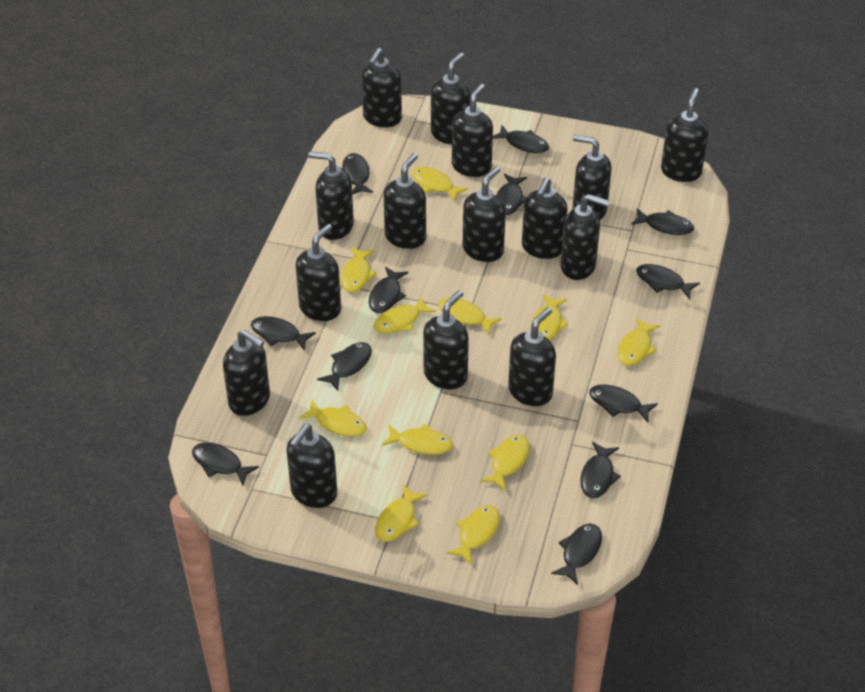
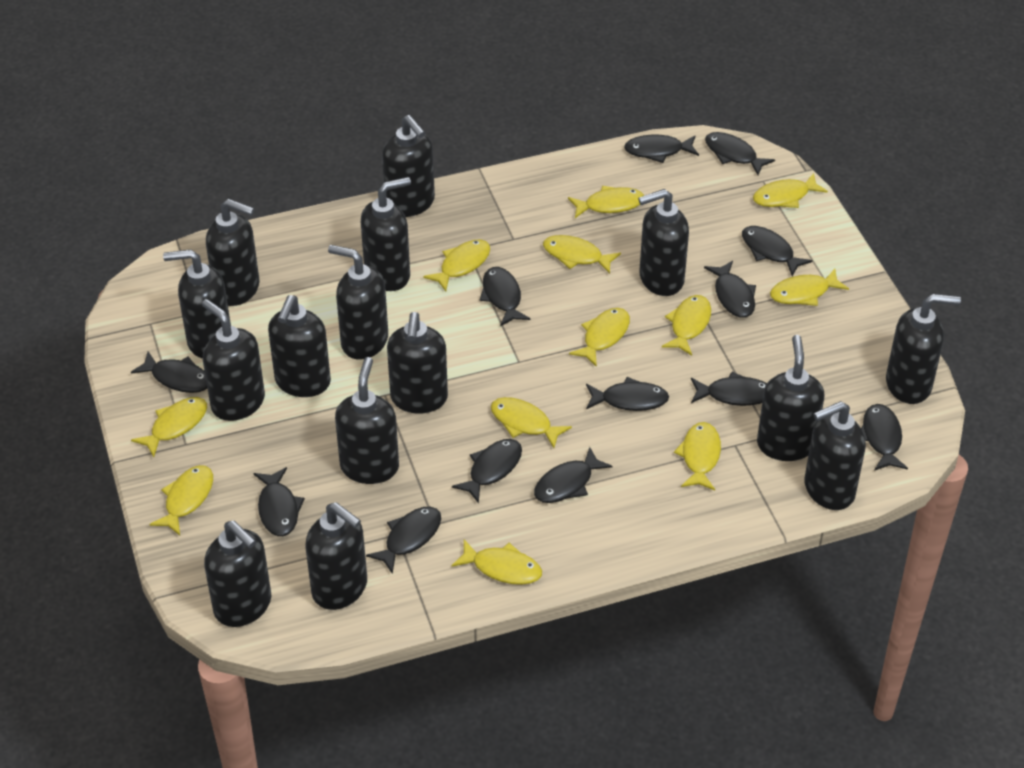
black fish: [192,443,259,485] [251,316,316,351] [317,342,372,391] [342,153,373,195] [369,267,409,313] [493,125,549,153] [496,174,527,215] [551,524,602,585] [580,442,621,498] [589,385,658,422] [631,208,694,235] [636,264,700,299] = 12 -> [131,352,207,393] [253,467,305,536] [366,507,441,574] [452,439,522,503] [480,267,530,326] [534,447,612,503] [586,377,669,411] [624,135,699,163] [691,372,767,406] [704,261,756,318] [705,132,775,175] [742,226,813,276] [861,404,908,471] = 13
yellow fish: [299,400,367,437] [341,247,377,293] [374,296,436,334] [375,485,428,542] [382,424,453,455] [412,167,468,201] [438,297,502,335] [446,505,500,565] [481,435,530,491] [532,294,568,341] [618,317,660,366] = 11 -> [131,397,207,457] [149,465,213,535] [423,240,490,291] [451,540,542,585] [491,397,572,448] [543,235,621,274] [568,186,645,218] [569,308,630,367] [662,295,711,356] [674,422,721,491] [753,173,828,208] [770,269,849,306] = 12

